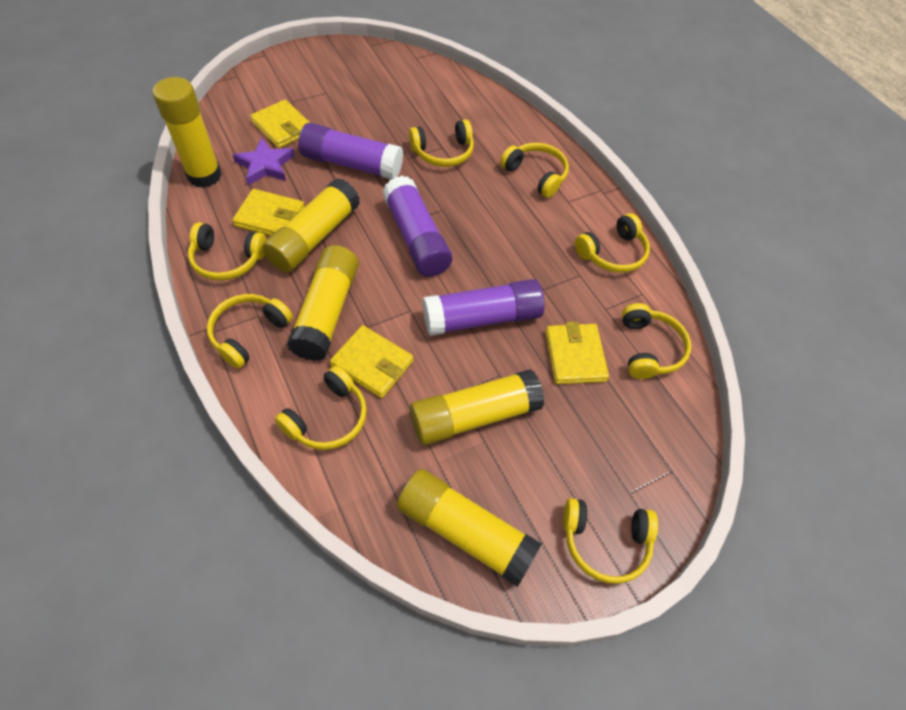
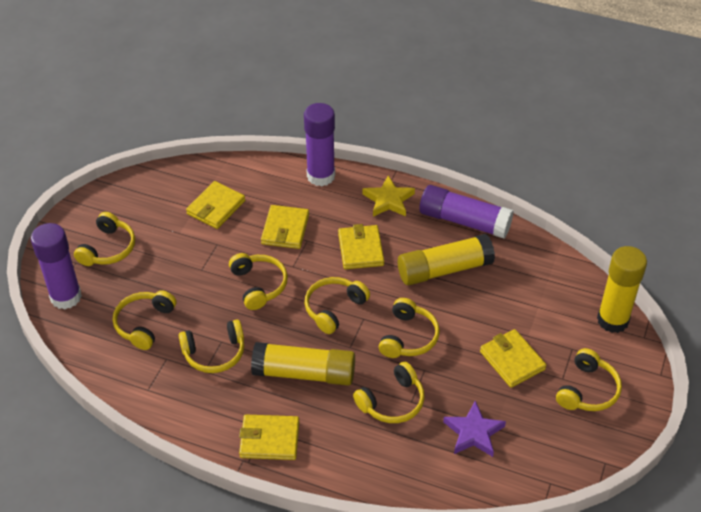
yellow glue stick: [153,77,222,188] [262,178,360,273] [287,245,359,361] [397,469,542,587] [410,369,544,445] = 5 -> [251,342,355,386] [398,234,495,285] [597,246,647,333] = 3
yellow star: none = 0 -> [362,175,415,217] = 1
yellow wallet: [232,189,305,236] [250,100,310,148] [330,325,413,398] [545,322,609,384] = 4 -> [186,181,245,229] [239,415,299,460] [261,205,309,249] [338,224,384,269] [480,329,546,388] = 5

